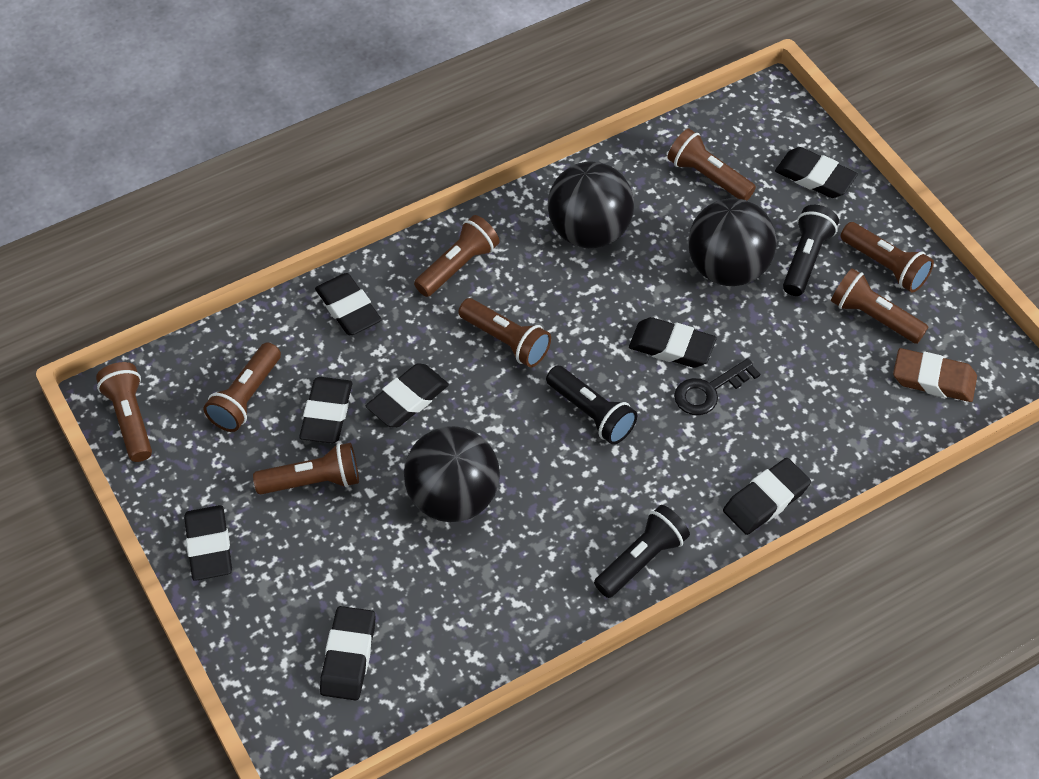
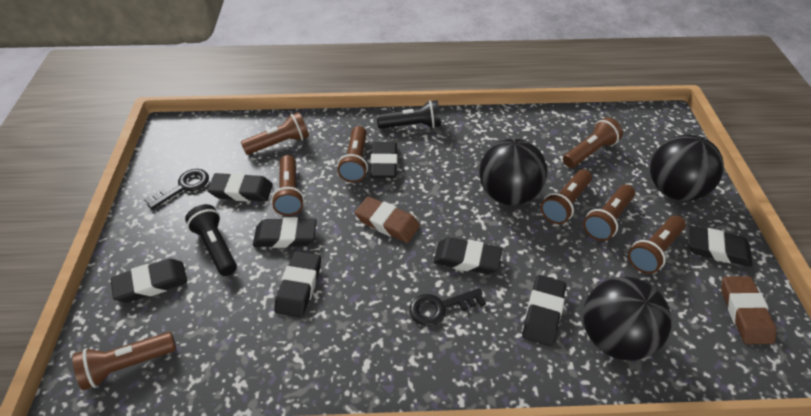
black flashlight: [546,366,637,445] [594,505,690,598] [783,205,839,296] = 3 -> [185,204,237,276] [377,100,441,129] = 2
black key: [674,358,760,415] = 1 -> [144,169,209,209] [409,288,486,326] = 2
brown eraser: [893,348,977,402] = 1 -> [355,196,420,243] [721,276,776,344] = 2

